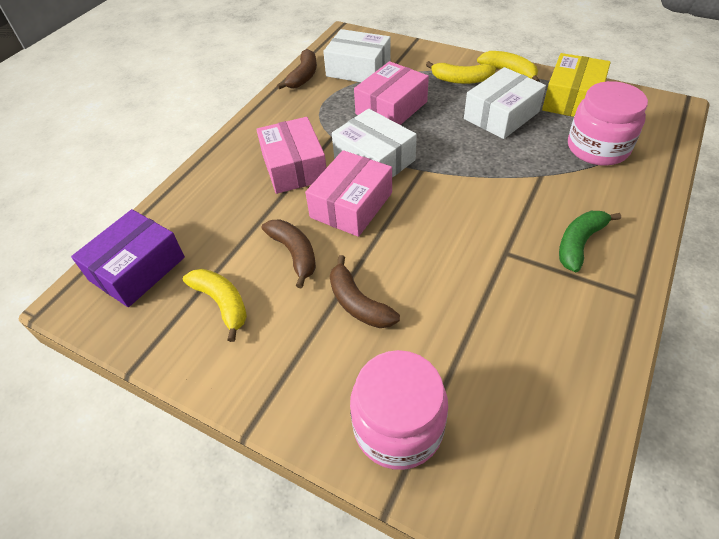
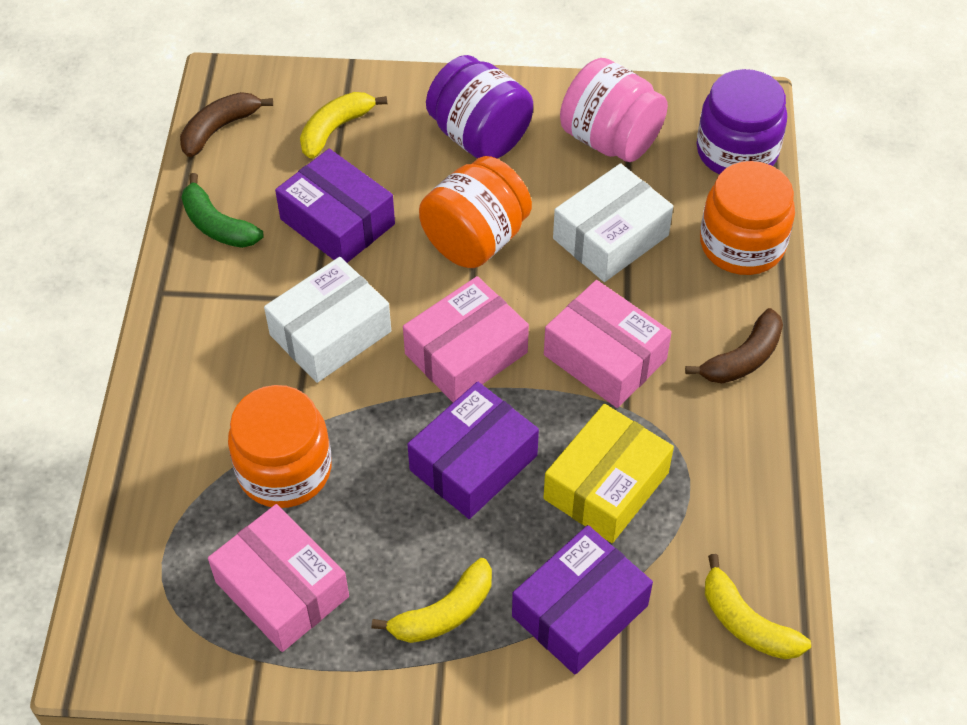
brown banana: [262,219,316,288] [277,49,317,89] [330,255,400,328] = 3 -> [180,92,273,157] [685,308,783,383] = 2
orange jar: none = 0 -> [228,385,332,508] [419,156,532,268] [700,161,795,275] = 3
pink jar: [350,350,448,470] [568,81,648,166] = 2 -> [560,58,668,162] = 1
purple box: [71,209,185,307] = 1 -> [275,149,395,263] [407,382,539,519] [512,525,653,675] = 3
purple jar: none = 0 -> [426,55,533,159] [697,69,787,174] = 2
white box: [323,29,391,82] [332,109,417,178] [464,67,546,139] = 3 -> [264,257,391,383] [553,163,673,282] = 2

